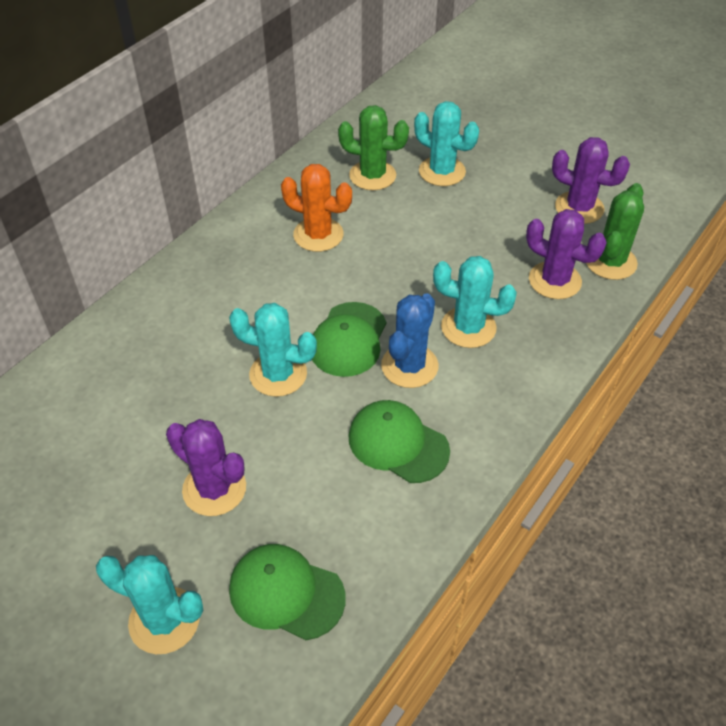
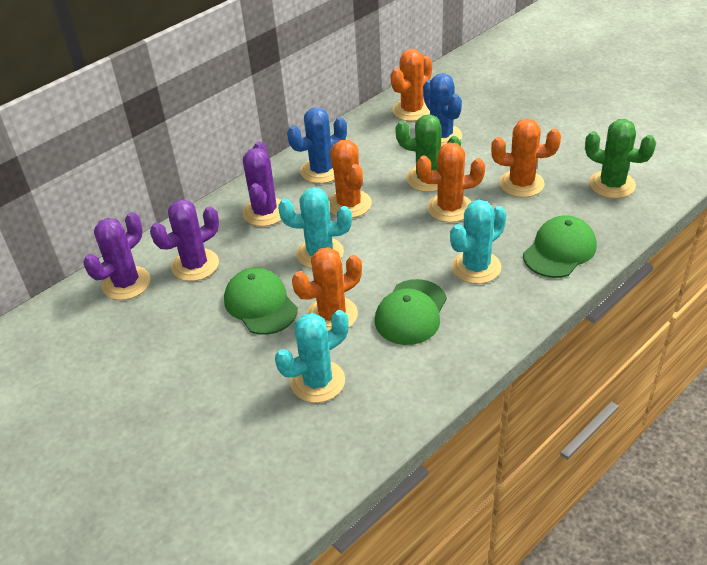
blue cactus: [381,293,438,388] = 1 -> [287,107,347,184] [423,73,462,146] = 2
orange cactus: [281,164,352,252] = 1 -> [292,247,362,331] [328,140,372,218] [391,49,432,121] [417,142,485,222] [491,119,561,197] = 5
turquoise cactus: [96,555,204,654] [229,303,317,397] [414,101,479,186] [433,256,517,348] = 4 -> [275,310,349,403] [278,187,352,269] [450,200,507,284] = 3

